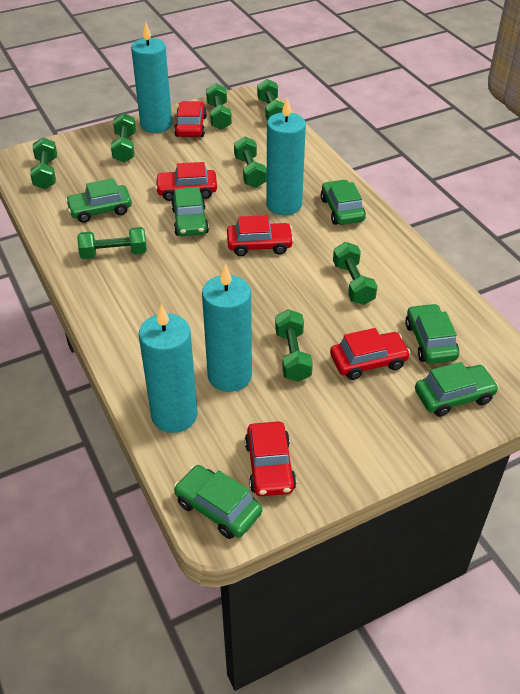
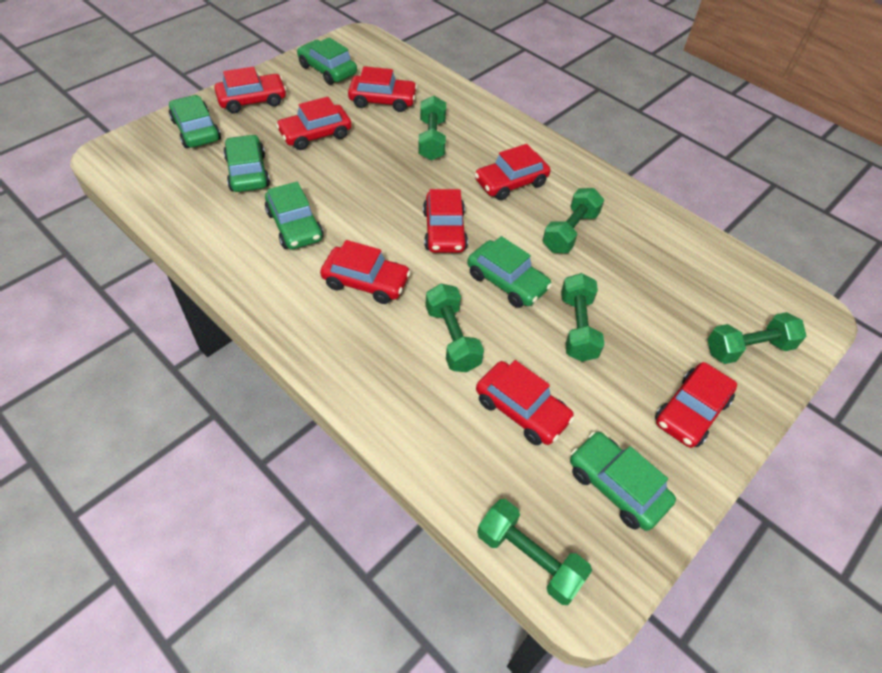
green dumbbell: [30,137,57,189] [77,227,147,259] [111,113,136,162] [206,83,232,130] [234,136,267,188] [257,79,284,121] [275,309,313,382] [333,242,378,305] = 8 -> [418,96,446,160] [425,284,484,372] [477,499,592,605] [543,188,604,253] [561,273,605,362] [707,312,806,364] = 6
red car: [155,162,217,201] [174,101,207,137] [227,215,294,256] [245,421,296,496] [330,328,410,380] = 5 -> [214,67,287,113] [276,97,352,150] [320,240,411,304] [348,66,417,112] [423,189,468,253] [474,144,551,201] [476,360,575,445] [655,362,737,448] = 8
turquoise candle: [131,23,172,133] [139,305,198,433] [202,264,252,392] [266,98,306,215] = 4 -> none = 0

